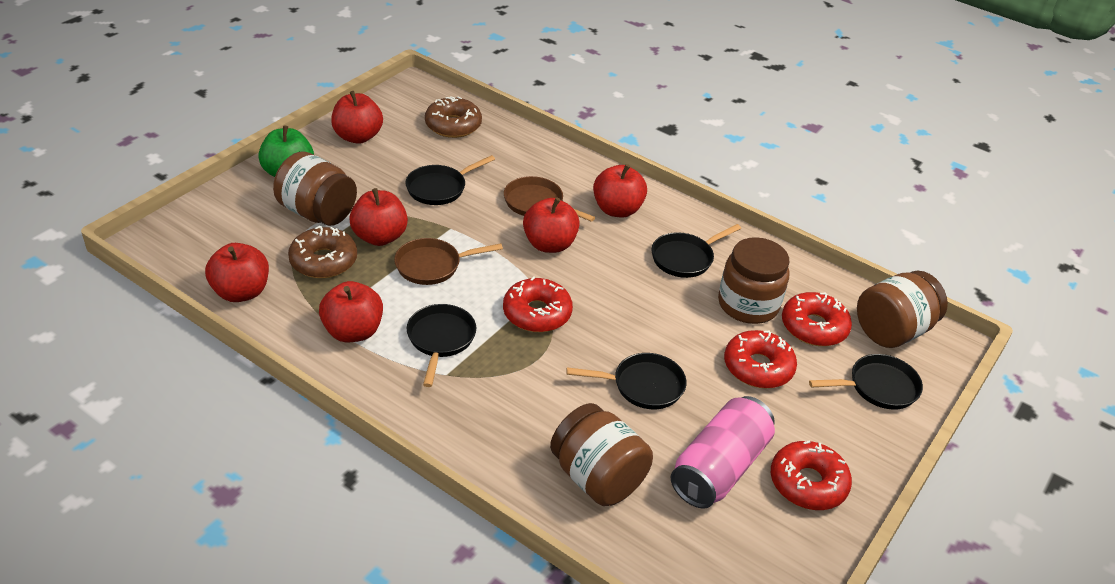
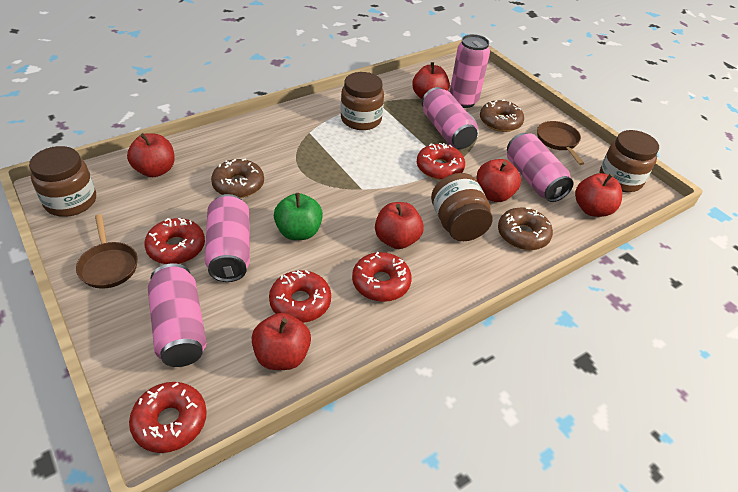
black pan: [405,155,495,205] [407,304,476,387] [566,353,687,409] [652,224,741,278] [809,354,923,410] = 5 -> none = 0
brown donut: [288,226,357,278] [425,96,482,138] = 2 -> [211,158,264,198] [480,99,524,132] [498,207,553,250] = 3
pink can: [671,396,775,509] = 1 -> [148,263,207,367] [205,194,250,282] [422,87,478,149] [450,34,490,108] [507,133,574,202] = 5
red donut: [503,276,573,332] [724,330,797,388] [771,440,852,510] [782,292,852,346] = 4 -> [129,382,207,453] [144,218,205,264] [269,270,331,323] [352,252,412,302] [417,143,465,180] = 5

